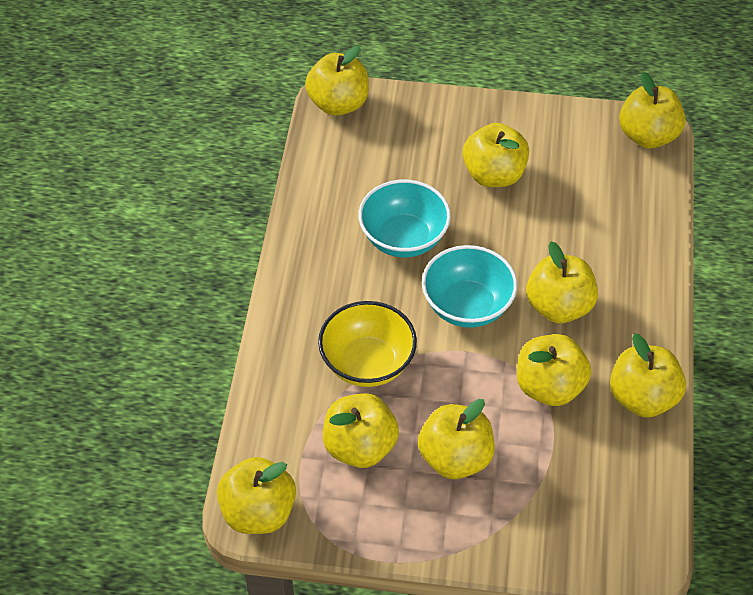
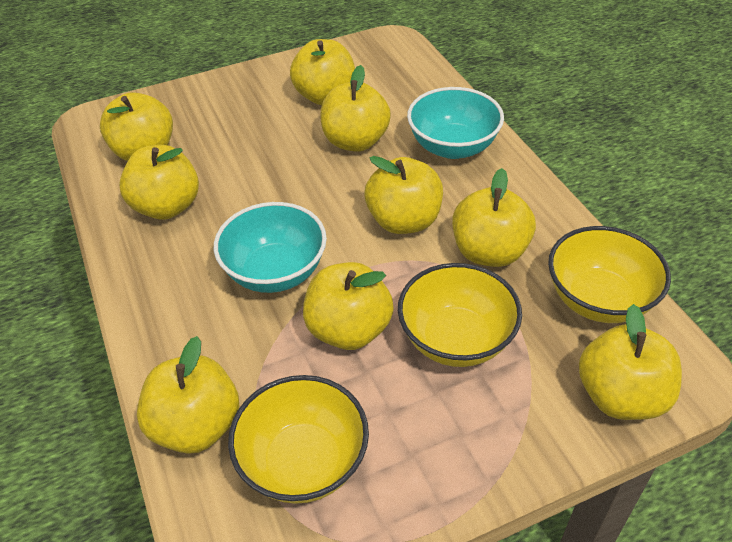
yellow bowl: [318,301,417,387] = 1 -> [228,375,369,504] [398,263,522,367] [548,226,671,323] = 3

